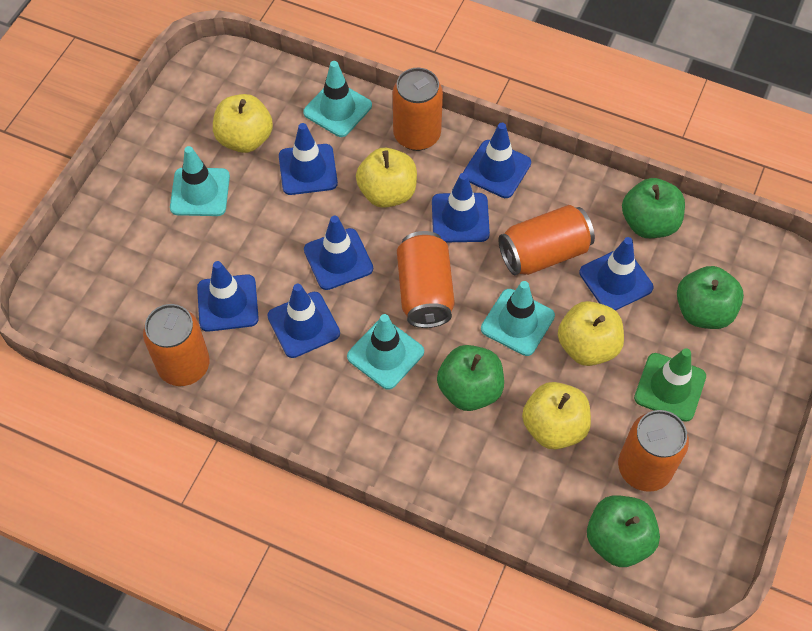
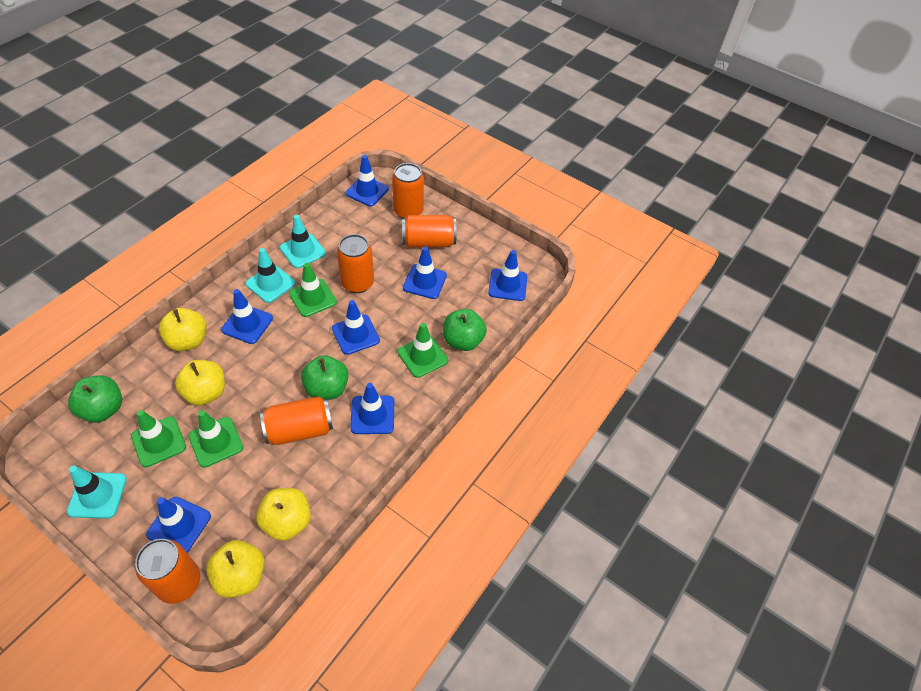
green apple: [437,345,504,411] [587,495,660,567] [622,178,685,238] [677,266,744,329] = 4 -> [68,375,122,423] [301,355,349,400] [443,309,487,351] = 3
green traffic cone: [634,348,706,422] = 1 -> [131,410,186,467] [188,410,243,468] [289,263,337,317] [398,323,448,378] = 4
turquoise traffic cone: [170,146,230,216] [303,61,372,137] [347,314,424,390] [481,281,555,356] = 4 -> [67,466,127,518] [246,248,296,303] [280,215,326,268] = 3

